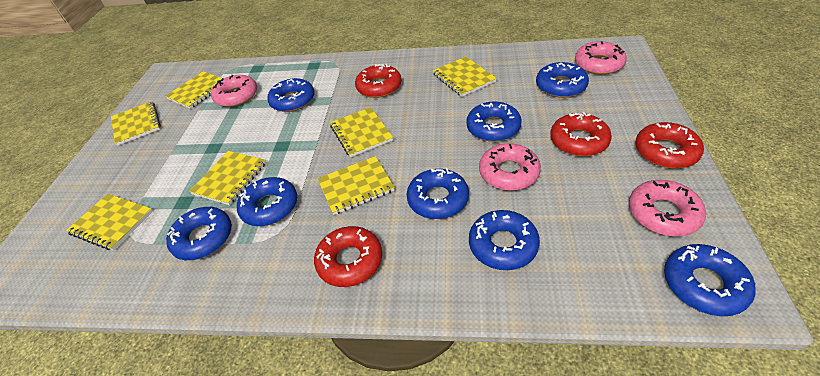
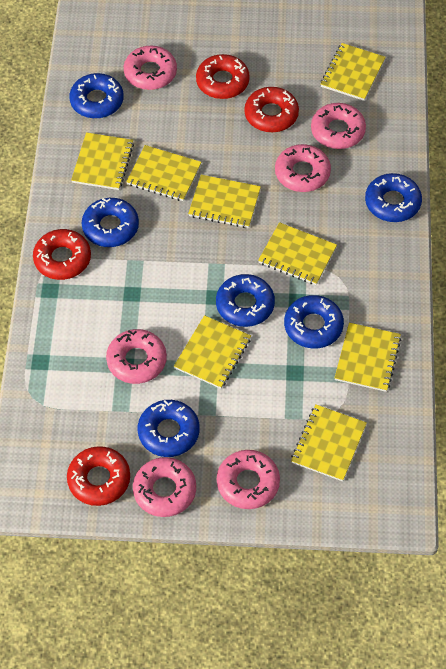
blue donut: [166,207,232,260] [237,177,297,226] [267,78,314,112] [407,168,469,219] [466,101,522,142] [469,210,540,270] [536,62,589,98] [664,244,756,316] = 8 -> [69,73,124,118] [82,198,139,247] [138,400,200,457] [216,274,275,327] [284,295,344,348] [365,173,422,222] = 6
pink donut: [211,75,257,107] [479,143,541,191] [575,41,627,75] [629,180,706,236] = 4 -> [106,329,167,384] [124,46,177,90] [133,457,196,517] [217,450,280,509] [275,144,331,192] [311,103,366,149] = 6
yellow notebook: [66,194,153,250] [111,101,161,146] [165,71,222,109] [189,151,266,205] [317,156,395,215] [330,107,393,157] [433,56,497,97] = 7 -> [71,132,134,190] [126,145,201,201] [174,315,251,389] [188,175,261,228] [258,222,337,285] [291,404,367,481] [321,43,385,101] [335,323,401,392] = 8

